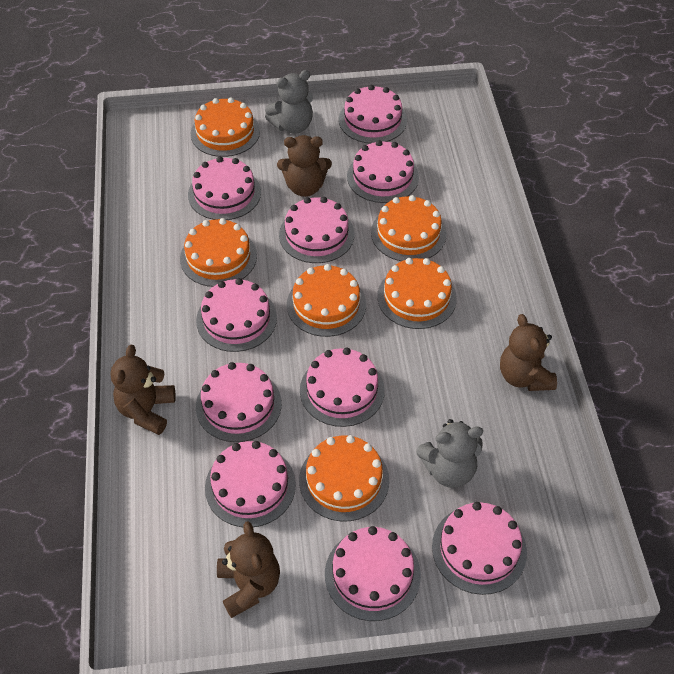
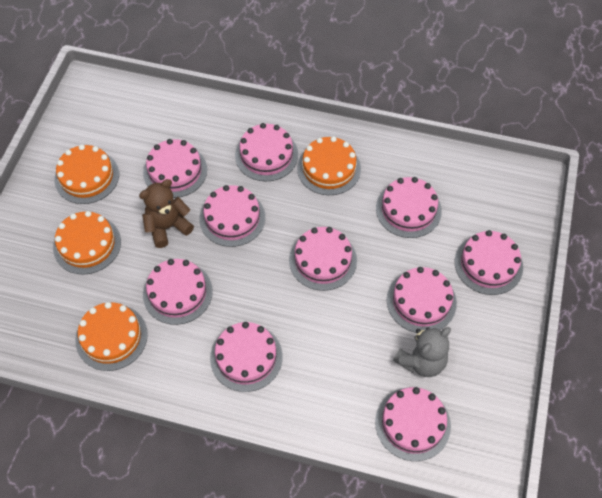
brown teddy bear: [111,345,176,435] [217,521,280,618] [277,135,332,197] [500,314,557,391] = 4 -> [139,179,194,248] = 1
grey teddy bear: [265,70,313,134] [416,419,483,488] = 2 -> [393,327,451,377] = 1
orange cake: [180,218,257,287] [191,97,260,157] [287,264,366,337] [299,435,389,521] [371,195,446,261] [377,258,457,329] = 6 -> [53,211,121,275] [54,144,119,204] [75,302,148,371] [297,136,361,195] = 4

